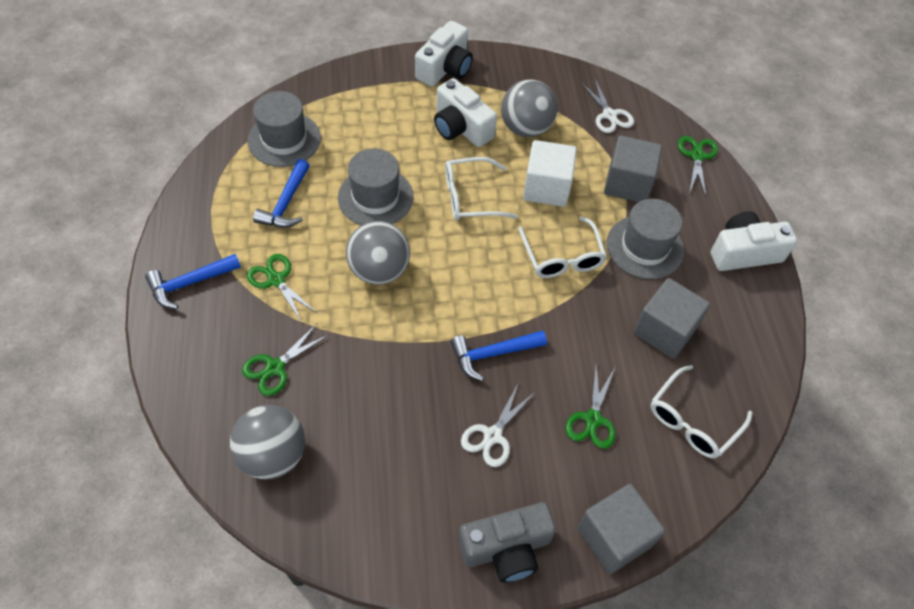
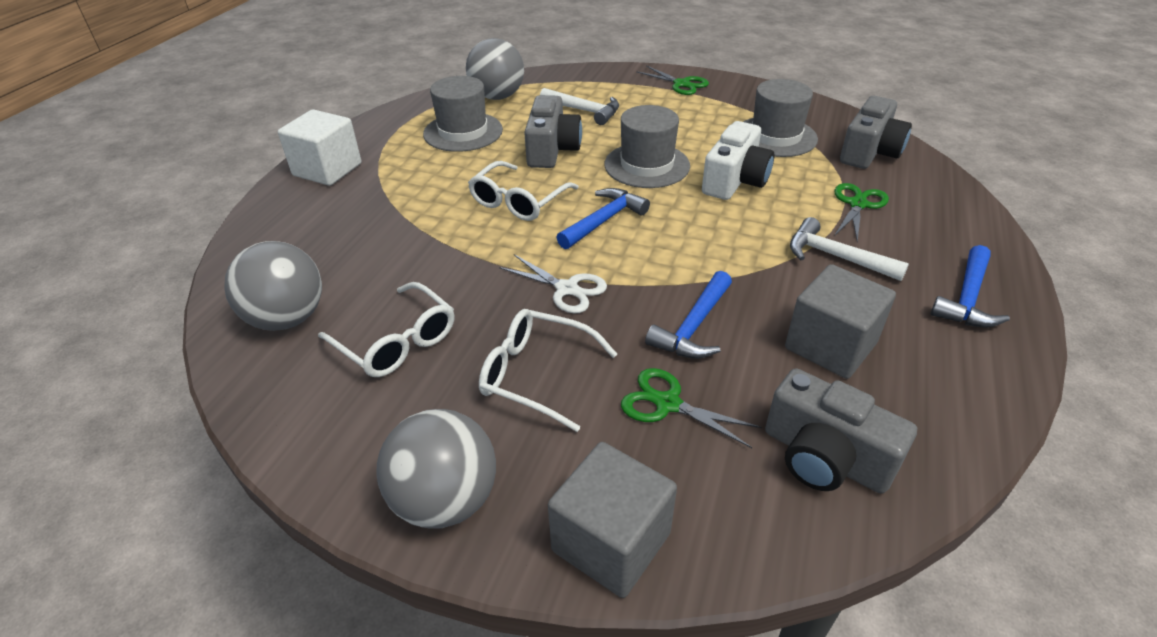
green scissors: [242,324,329,396] [247,254,318,323] [565,365,616,449] [678,136,718,196] = 4 -> [621,368,762,448] [636,66,709,95] [834,183,889,242] = 3
grey camera: [459,502,556,583] = 1 -> [524,95,582,168] [765,368,917,493] [840,96,912,169] = 3
grey cube: [577,484,665,574] [604,135,662,202] [633,278,710,359] = 3 -> [548,442,677,598] [785,264,896,379] = 2
white camera: [415,21,473,87] [434,78,497,147] [711,211,797,271] = 3 -> [702,121,775,200] = 1
white hammer: none = 0 -> [540,88,619,125] [790,217,909,281] = 2
white scissors: [461,382,534,467] [581,79,634,133] = 2 -> [499,254,607,313] = 1

